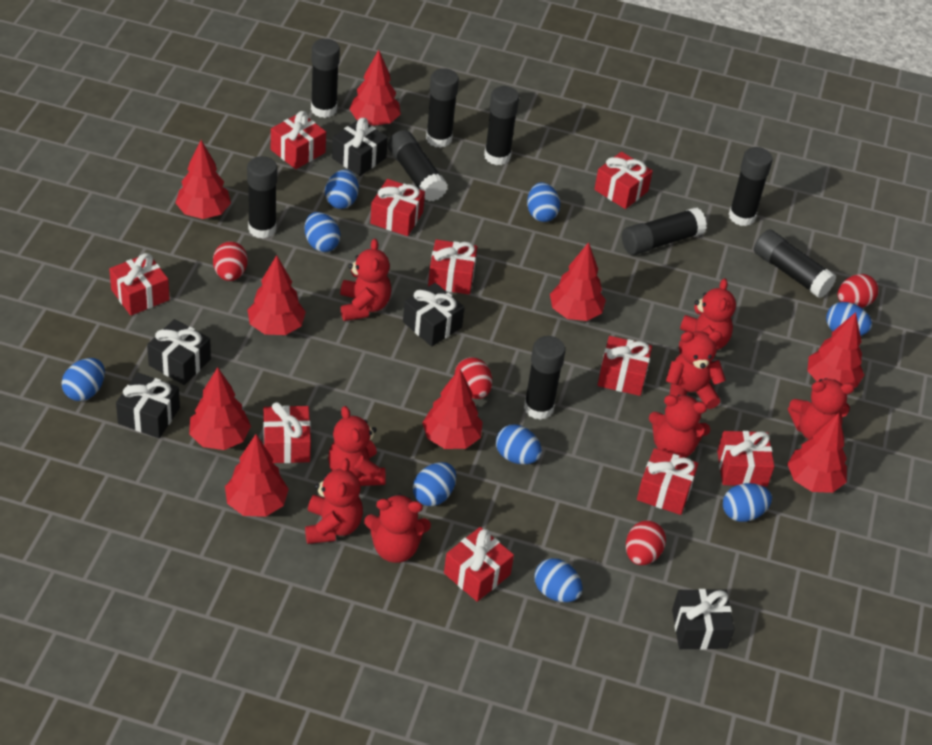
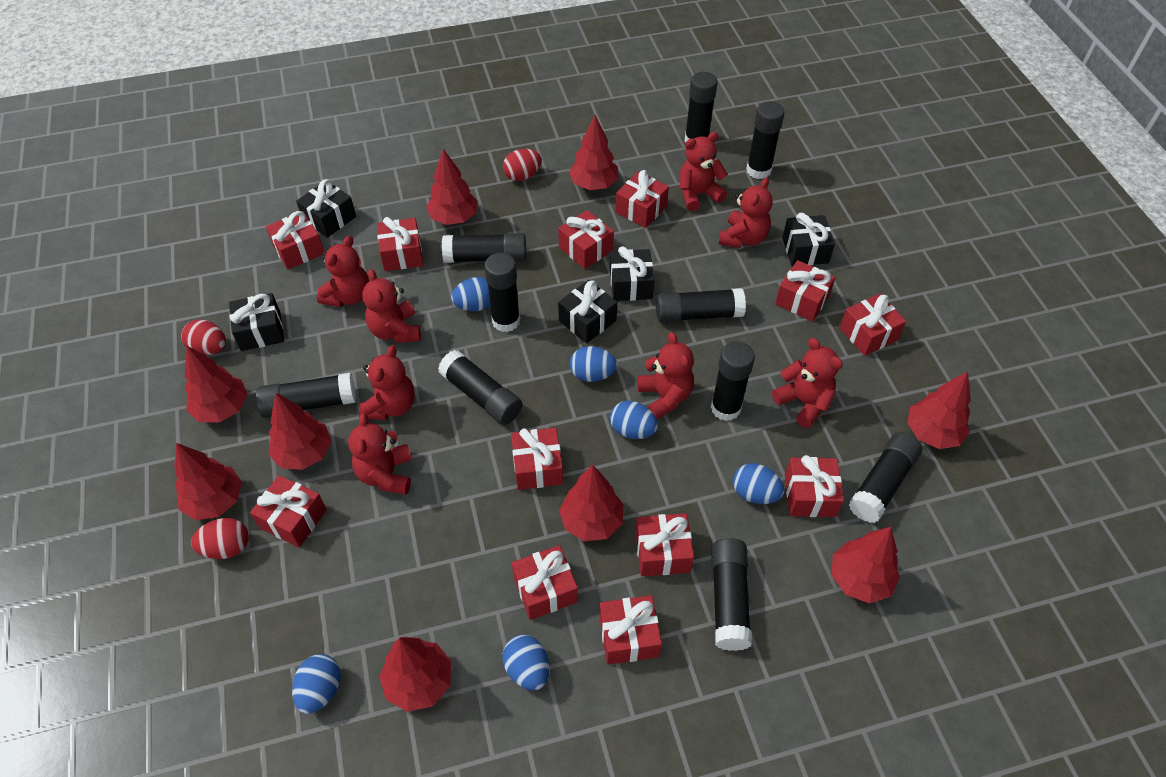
black glue stick: [247,156,277,239] [311,39,340,118] [388,130,448,201] [426,68,459,148] [484,86,519,165] [524,336,565,420] [622,208,707,255] [729,147,773,226] [754,230,836,298] = 9 -> [256,373,356,418] [438,350,523,425] [442,233,526,263] [484,253,520,332] [656,288,746,323] [685,72,717,142] [711,341,755,421] [711,538,752,651] [746,101,785,179] [849,432,922,523] = 10
blue egg: [62,358,105,401] [305,212,340,252] [325,170,359,209] [413,462,456,506] [496,425,542,464] [527,182,560,222] [534,558,582,602] [723,483,772,522] [826,302,872,336] = 9 -> [292,654,341,714] [451,277,491,311] [502,635,549,691] [570,346,617,382] [610,401,658,439] [733,463,784,504] = 6
red egg: [213,241,248,281] [455,357,492,399] [626,520,666,565] [838,274,879,308] = 4 -> [181,320,226,355] [191,518,249,559] [503,149,542,181] = 3
red gift: [109,253,170,316] [263,402,311,463] [271,111,326,169] [370,179,425,236] [428,239,477,294] [444,527,514,602] [594,152,653,209] [598,336,652,396] [637,448,698,515] [717,431,775,487] = 10 -> [250,475,327,547] [266,211,324,269] [377,217,423,271] [511,428,563,490] [512,545,578,620] [558,210,614,269] [599,595,662,665] [615,170,669,228] [635,513,694,576] [775,260,835,321] [785,455,844,517] [840,294,906,356] = 12

